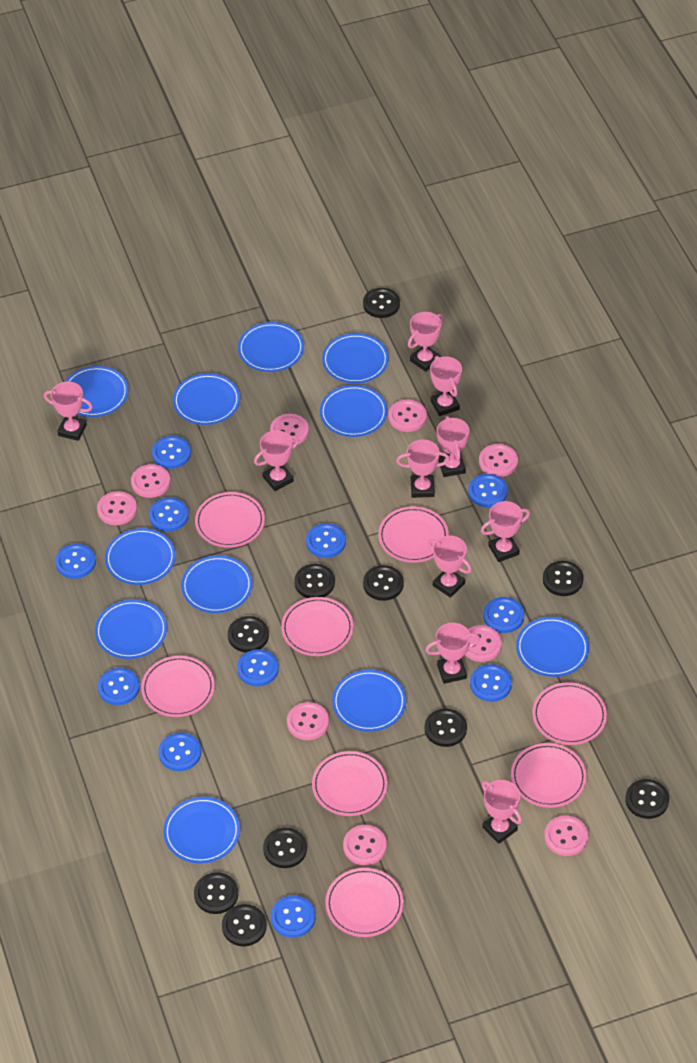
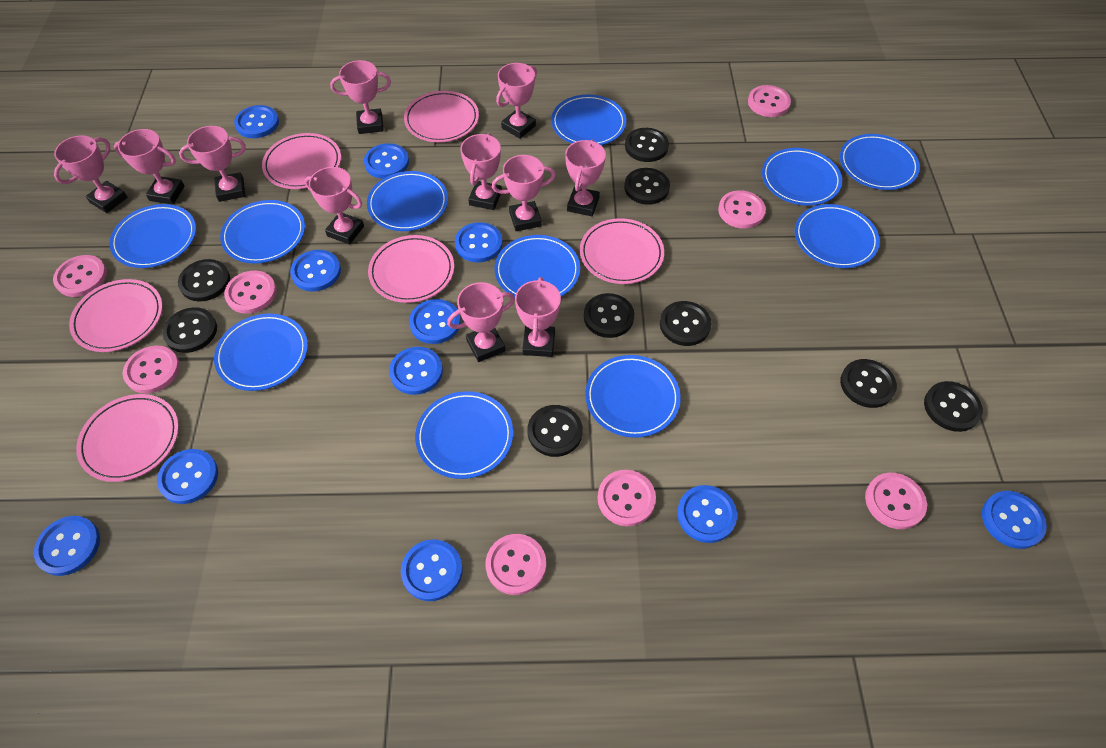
black button: [194,872,238,914] [222,904,267,946] [228,616,269,652] [263,828,307,868] [294,564,335,598] [363,288,400,318] [363,565,404,601] [425,709,467,747] [543,561,584,596] [625,779,669,819] = 10 -> [162,307,217,353] [178,259,230,302] [527,405,583,457] [584,293,634,338] [624,168,670,205] [625,128,669,162] [660,301,711,346] [840,359,897,408] [924,381,983,432] = 9
pink button: [97,491,137,525] [131,464,170,498] [270,414,309,446] [287,702,329,740] [343,825,387,865] [388,400,427,432] [465,625,502,662] [479,444,518,477] [544,816,588,856] = 9 -> [53,255,107,297] [123,346,180,394] [224,271,277,314] [486,534,546,595] [598,470,656,526] [718,190,766,229] [748,85,791,117] [865,473,927,529] = 8
pink plate: [141,656,215,717] [195,492,265,548] [281,597,354,656] [312,751,388,816] [325,868,404,937] [378,506,449,563] [511,743,587,808] [532,682,607,745] = 8 -> [69,279,163,352] [76,394,179,482] [262,133,341,189] [368,235,454,303] [404,91,479,142] [580,218,664,284] = 6
pink trophy: [44,382,93,441] [254,430,299,491] [396,439,450,498] [408,312,443,372] [425,623,480,684] [428,536,472,598] [430,356,462,416] [437,416,469,477] [481,501,530,562] [482,780,522,844] = 10 -> [54,136,128,213] [114,129,185,205] [179,126,246,202] [304,167,364,245] [330,60,391,134] [447,282,515,362] [460,133,502,210] [492,155,556,231] [496,63,537,139] [515,277,561,357] [565,140,606,217] = 11

